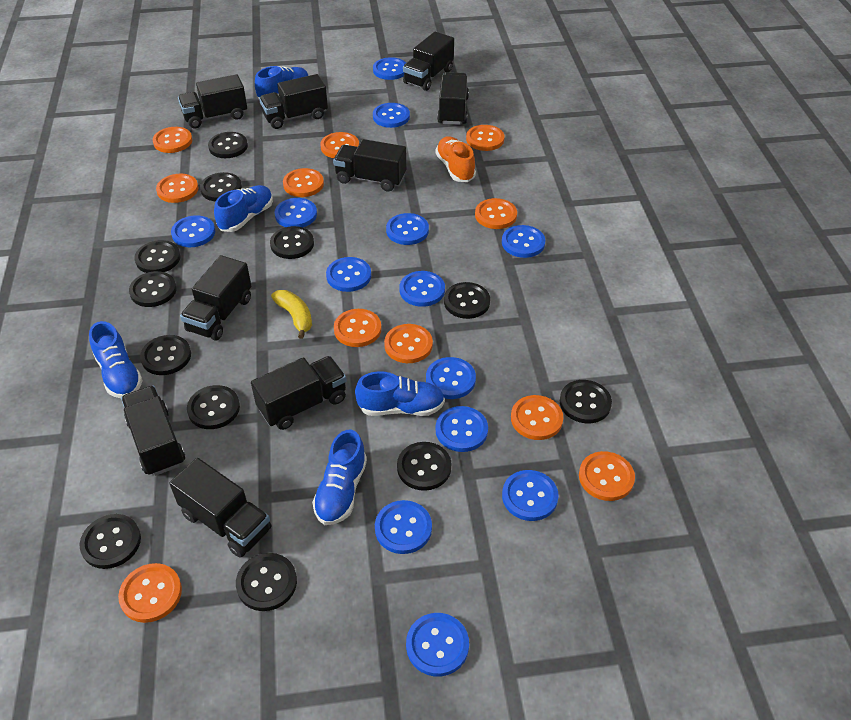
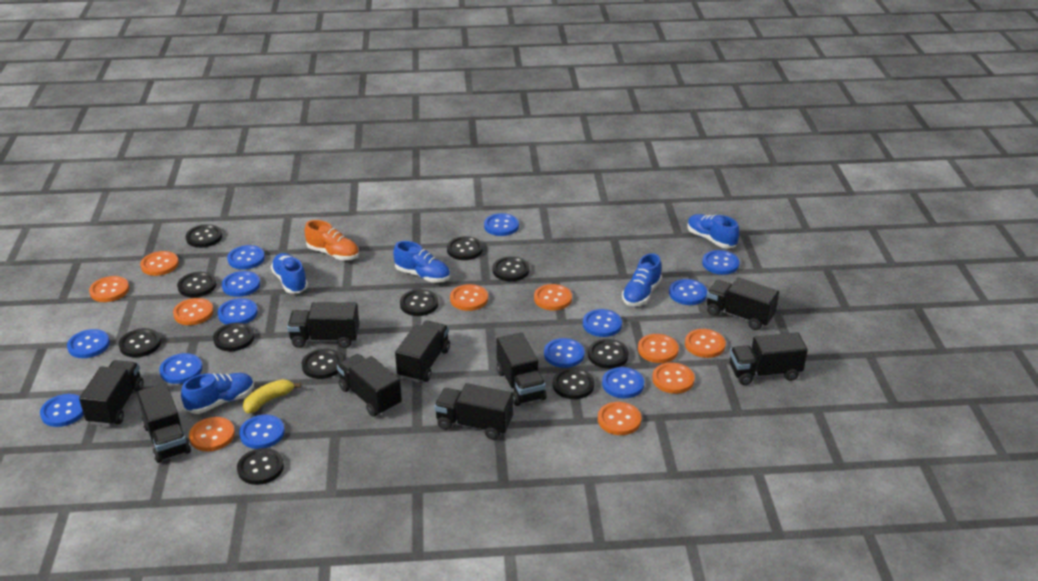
black button: [79,514,141,569] [129,271,177,307] [134,240,180,273] [140,335,191,375] [187,385,240,429] [200,172,242,201] [208,132,248,158] [236,553,297,611] [270,226,314,259] [397,442,451,491] [444,282,490,319] [560,380,612,423] = 12 -> [119,328,161,357] [177,272,216,297] [186,224,222,248] [213,323,254,351] [237,448,284,485] [301,349,343,379] [400,289,438,316] [447,236,483,260] [492,256,529,282] [553,368,595,399] [588,339,629,369] = 11
orange button: [118,563,182,623] [153,127,193,153] [156,174,198,203] [283,168,324,197] [320,132,359,158] [334,309,382,347] [384,324,433,363] [466,125,505,151] [475,198,517,229] [511,395,563,440] [579,451,635,501] = 11 -> [89,276,129,302] [140,251,179,276] [173,298,213,325] [189,417,235,451] [450,284,488,311] [534,284,572,310] [598,402,641,435] [638,334,679,363] [652,362,695,394] [685,329,726,358] = 10

